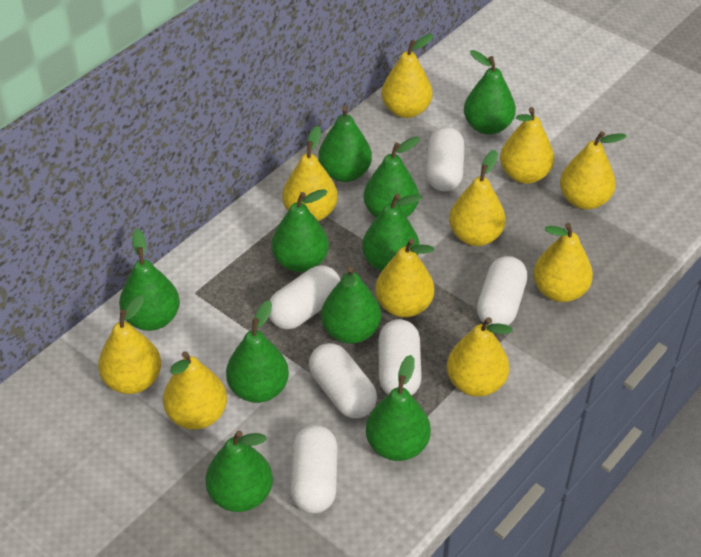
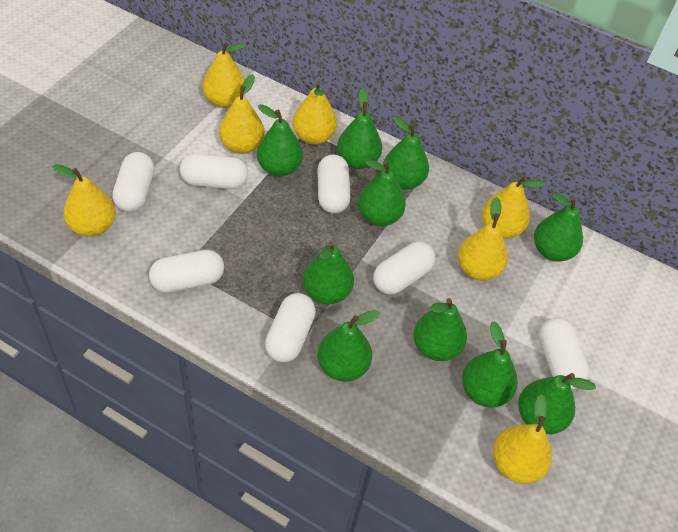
white capsule: [269,265,340,329] [291,425,338,514] [309,343,377,418] [378,319,422,395] [426,127,464,191] [477,256,527,325] = 6 -> [112,152,154,212] [149,250,224,293] [180,154,248,189] [265,293,316,363] [317,154,351,214] [373,242,435,295] [539,318,590,389] = 7
yellow pear: [98,295,161,394] [163,351,227,430] [282,126,338,221] [375,239,434,317] [381,34,433,118] [447,317,512,397] [449,150,506,246] [500,107,554,184] [533,223,593,302] [560,131,627,210] = 10 -> [52,164,116,237] [203,42,246,108] [219,74,265,154] [292,81,337,145] [458,197,508,281] [482,176,545,239] [493,394,552,484] = 7

